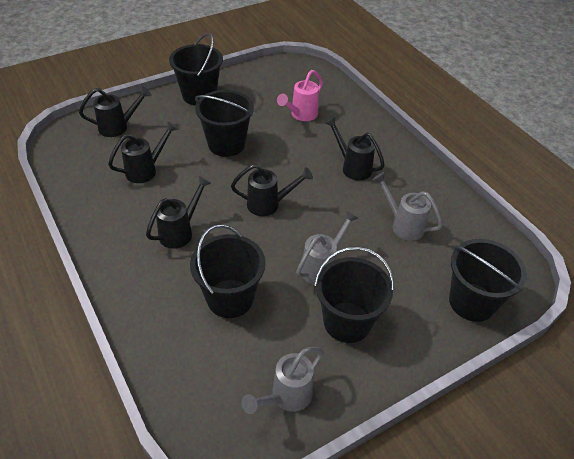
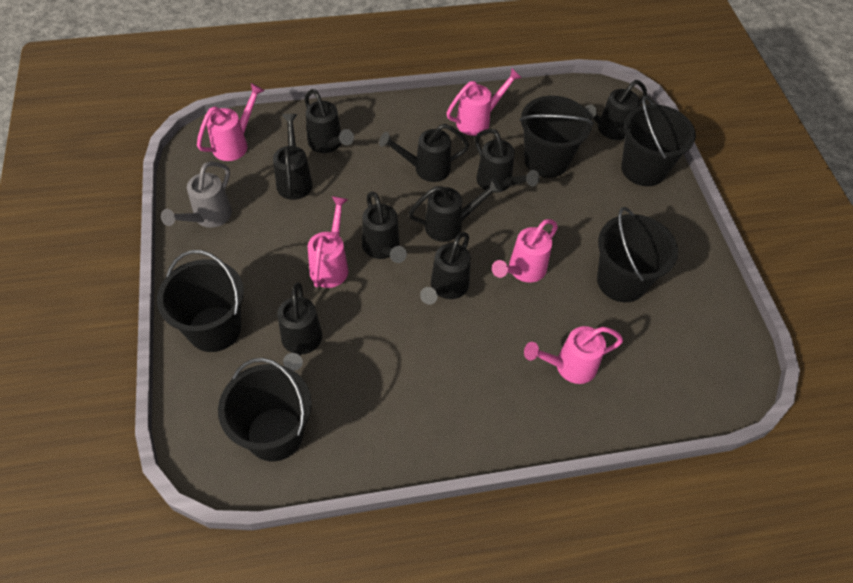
black watering can: [79,86,151,137] [108,121,178,183] [146,176,211,249] [231,164,313,216] [325,116,385,181] = 5 -> [273,114,313,200] [277,282,322,371] [304,89,354,153] [362,192,407,263] [379,124,469,182] [408,178,502,242] [420,232,471,305] [475,129,540,193] [585,80,647,140] = 9
grey watering can: [242,347,324,414] [296,210,358,285] [372,172,443,241] = 3 -> [161,161,232,228] = 1
pink watering can: [277,70,323,121] = 1 -> [197,83,264,161] [308,196,348,288] [446,68,522,136] [492,219,558,283] [524,326,623,384] = 5

